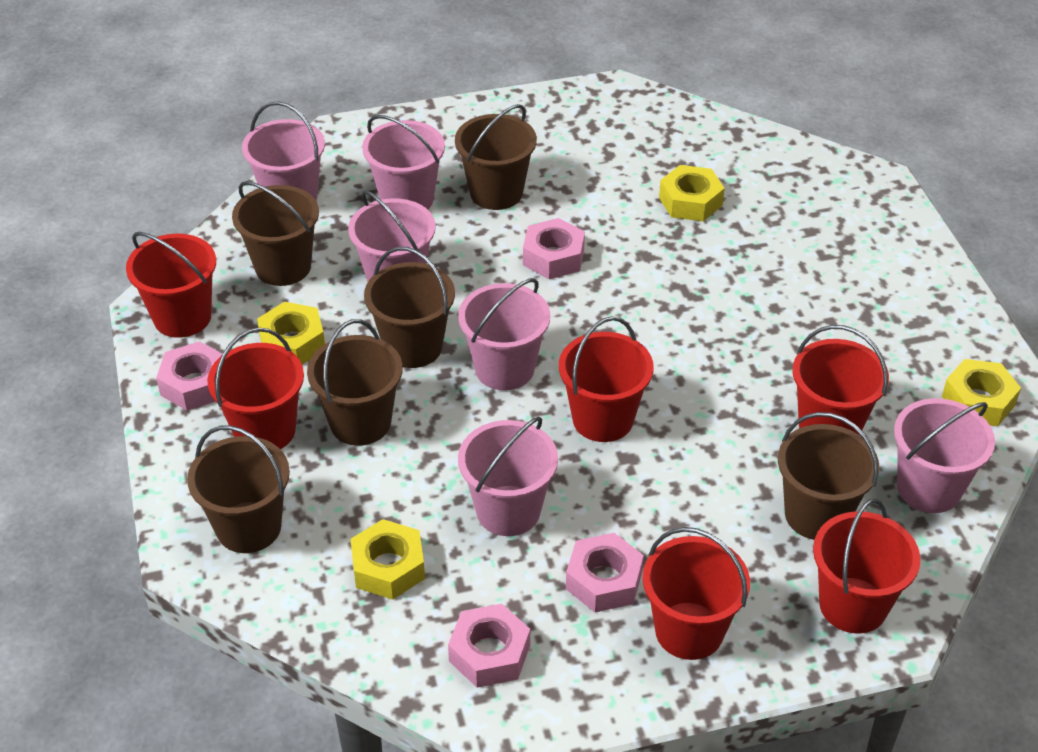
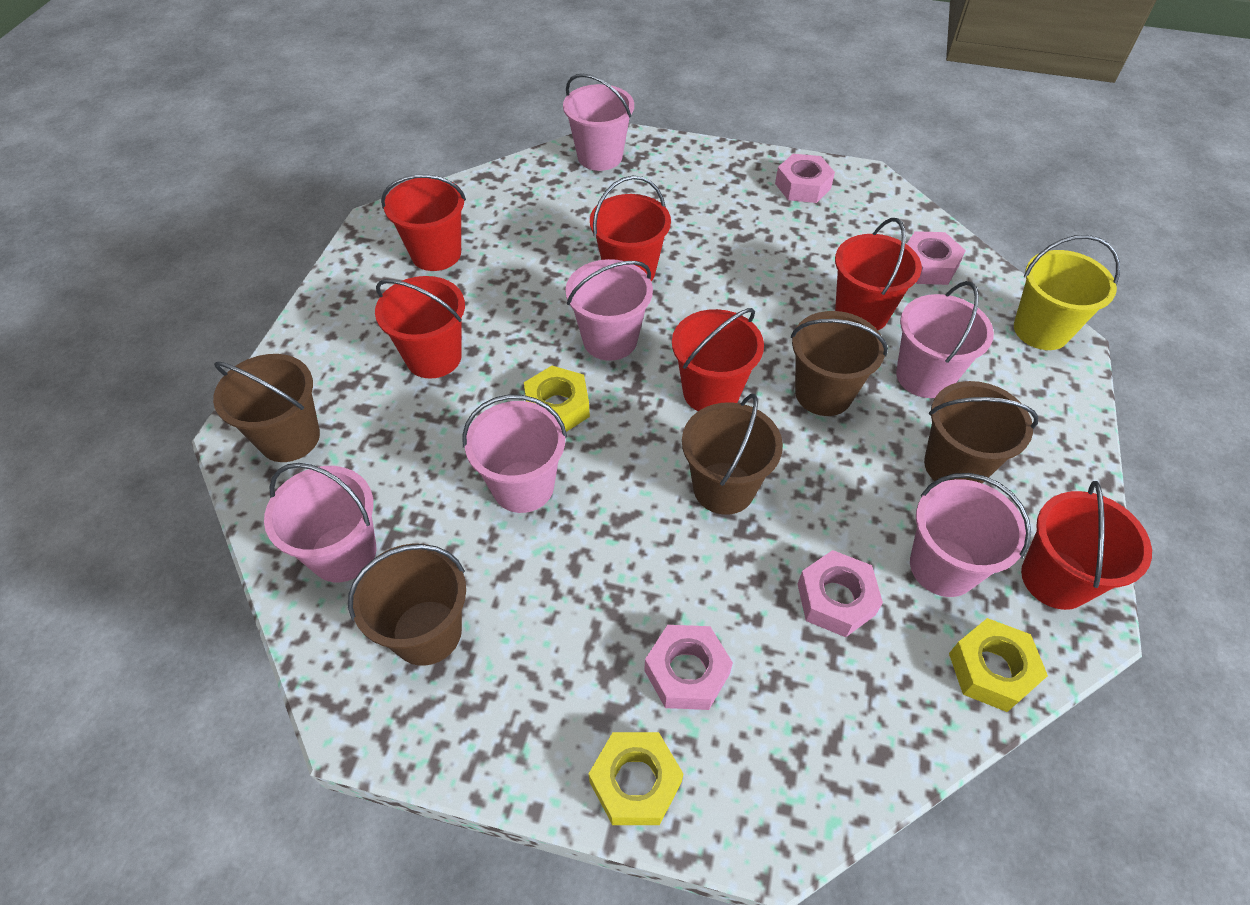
brown bucket: [187,425,290,553] [232,181,319,286] [307,319,403,446] [364,247,455,368] [455,104,537,210] [778,412,879,540] = 6 -> [213,354,320,462] [348,544,466,666] [682,394,783,515] [791,311,888,416] [924,381,1038,483] = 5
yellow bucket: none = 0 -> [1014,235,1120,350] = 1
yellow nut: [257,302,325,364] [350,519,425,600] [659,165,725,221] [942,359,1021,426] = 4 -> [524,366,590,432] [589,732,683,825] [949,618,1048,712] = 3

